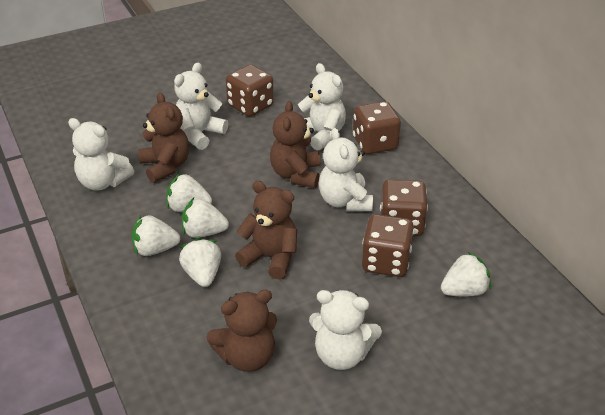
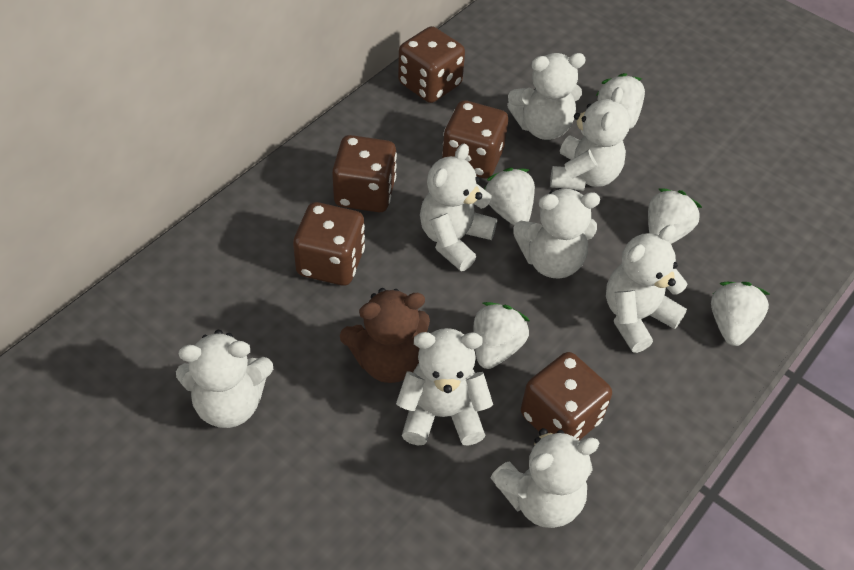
brown dice: [226,65,274,117] [353,101,401,154] [362,214,414,277] [380,179,428,236] = 4 -> [293,202,365,286] [332,135,397,212] [398,26,465,103] [442,100,508,179] [521,352,612,440] = 5
brown teddy bear: [138,92,189,183] [206,289,277,372] [235,181,297,279] [270,101,320,188] = 4 -> [340,288,430,383] = 1
white teddy bear: [68,118,134,191] [174,63,228,150] [298,63,346,151] [309,290,382,370] [319,128,373,211] = 5 -> [176,330,273,428] [396,328,493,446] [420,143,497,271] [490,428,599,528] [507,53,586,140] [513,188,600,279] [550,87,630,191] [606,225,687,353] = 8

